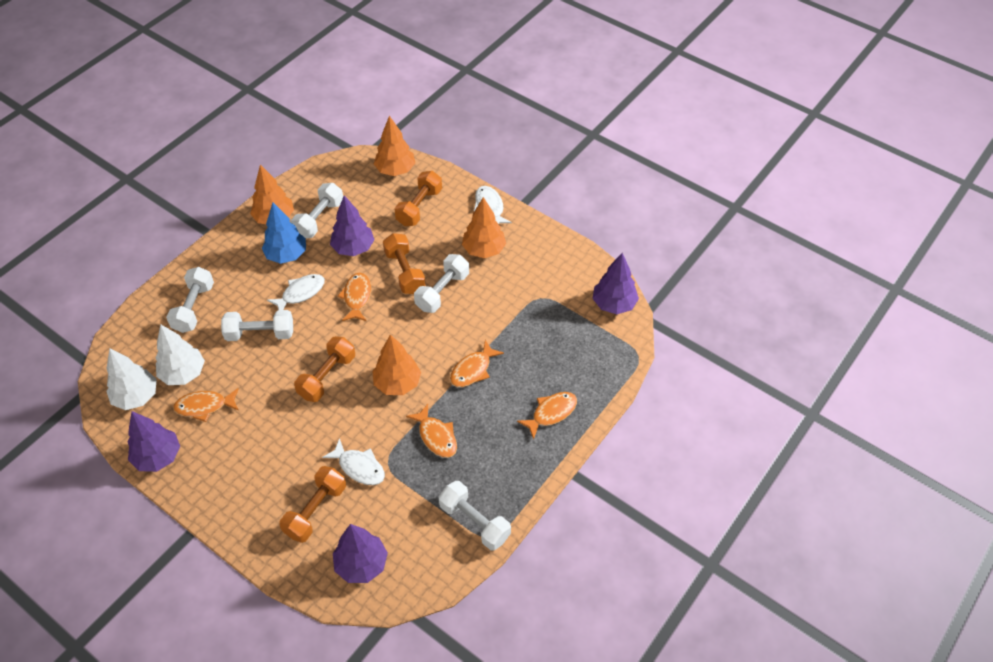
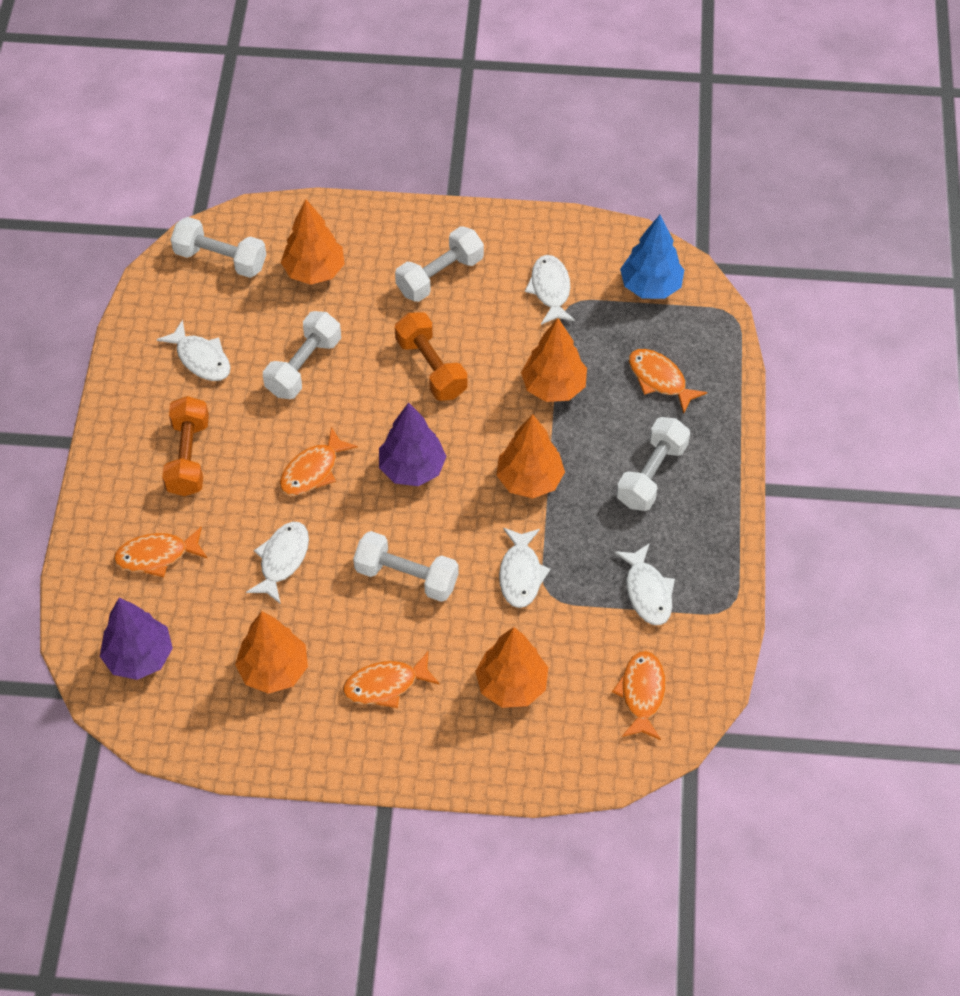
orange dumbbell: [280,466,346,543] [294,336,355,402] [383,233,426,294] [394,171,442,226] = 4 -> [162,396,209,496] [395,312,468,401] = 2
orange tree: [250,165,294,224] [372,334,421,395] [374,116,415,176] [462,197,506,258] = 4 -> [235,611,308,694] [281,199,345,285] [475,627,548,708] [496,414,565,499] [521,318,587,402] = 5
purple tree: [128,411,180,472] [330,195,375,256] [333,524,388,583] [592,253,639,314] = 4 -> [100,598,173,680] [379,402,447,486] = 2
white fish: [267,274,325,310] [322,438,385,485] [474,186,512,224] = 3 -> [157,320,231,381] [246,522,309,604] [499,528,551,608] [525,255,575,325] [614,543,675,625] = 5
white tree: [106,348,157,410] [155,325,205,385] = 2 -> none = 0

